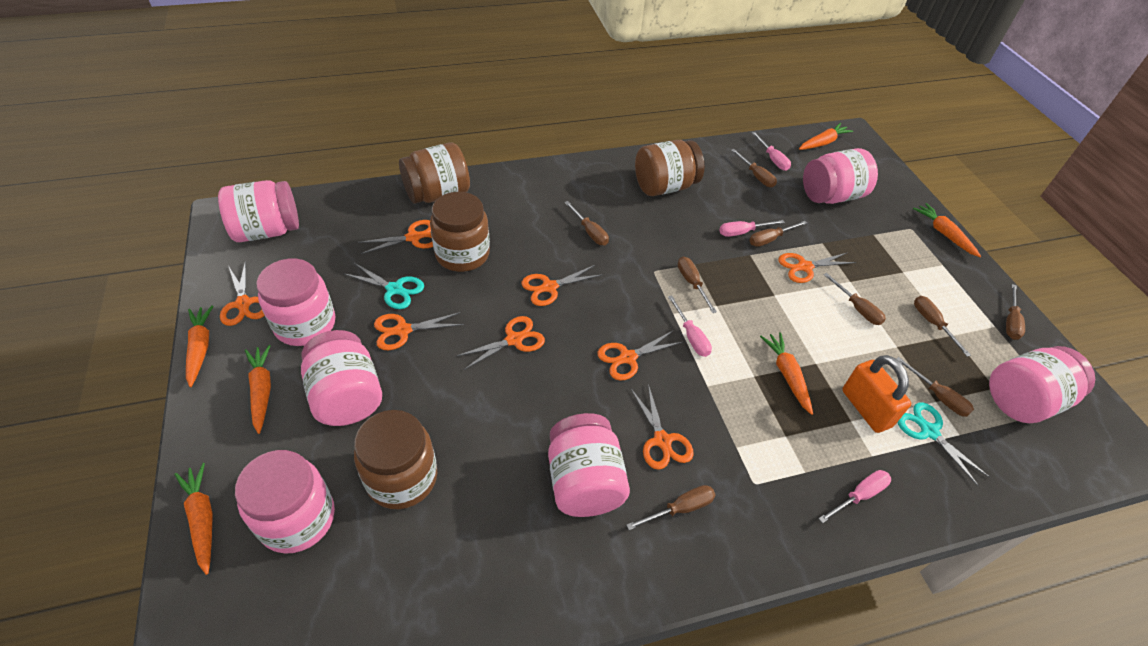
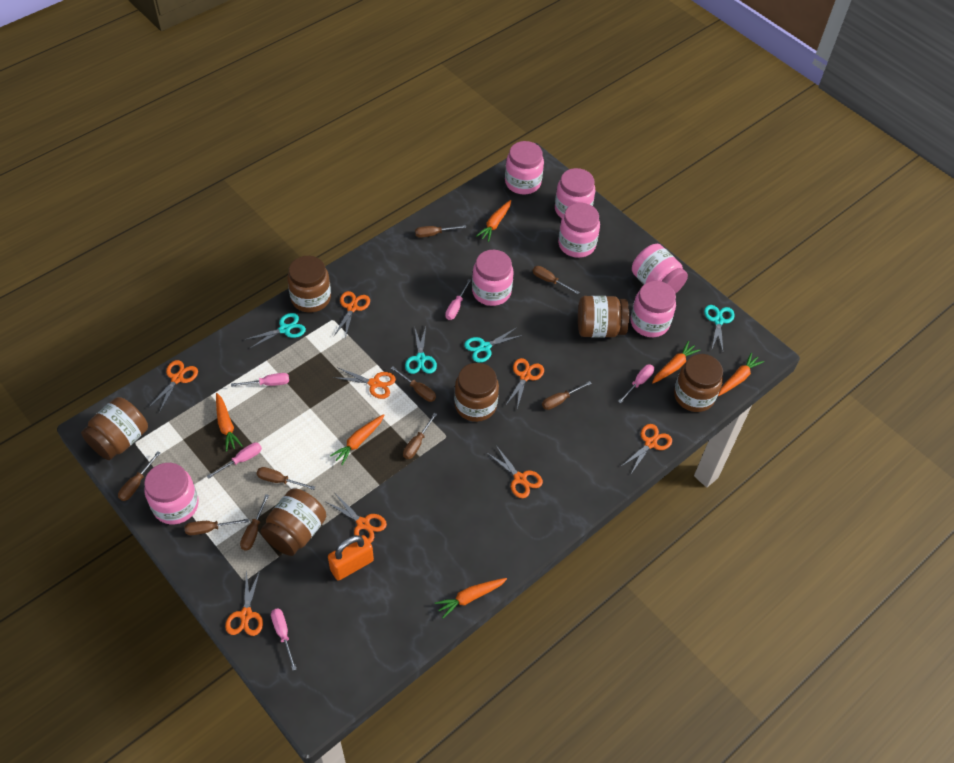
brown jar: [354,410,437,509] [399,142,470,204] [430,192,490,272] [635,140,705,196] = 4 -> [81,397,148,460] [261,488,326,556] [287,256,331,312] [454,363,499,422] [578,296,629,338] [674,354,723,412] = 6
pink screwdriver: [668,295,712,357] [719,220,785,237] [752,132,791,171] [818,470,891,523] = 4 -> [207,443,262,479] [231,373,289,387] [271,608,296,671] [445,279,471,320] [618,364,654,403] = 5
turquoise scissors: [343,263,424,309] [897,402,990,486] = 2 -> [244,313,306,349] [405,326,437,374] [464,327,523,363] [704,305,735,351] = 4

